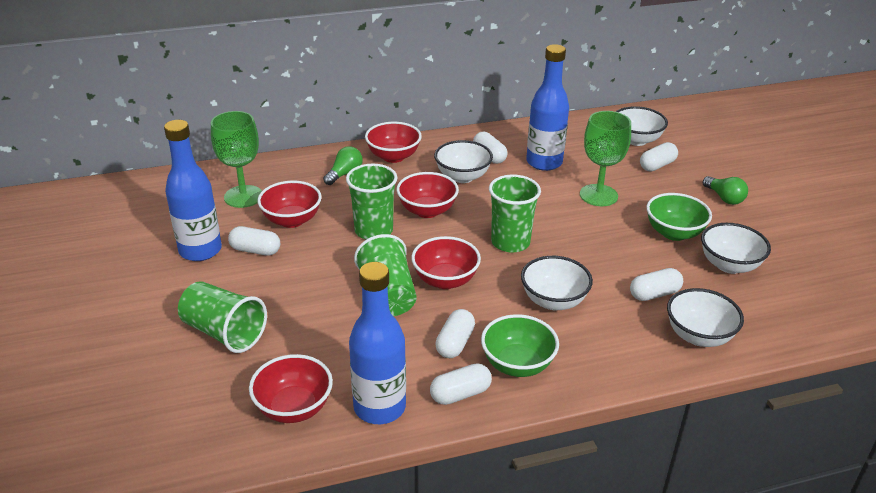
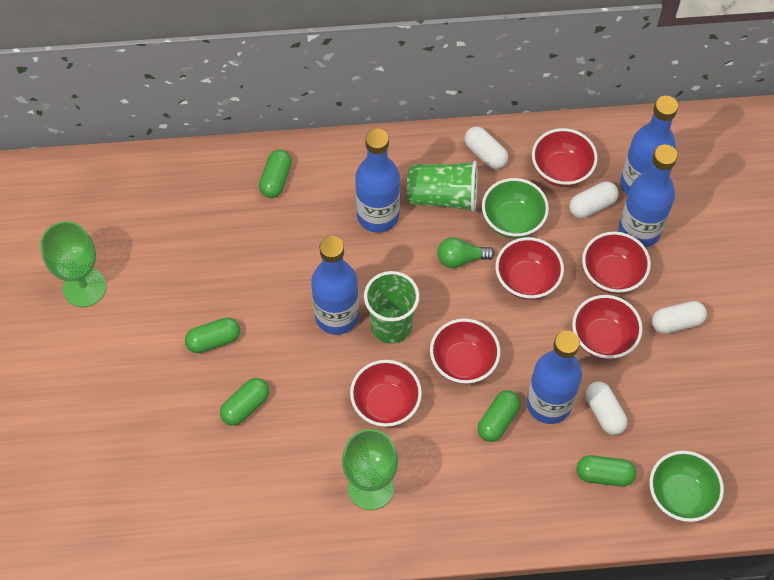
blue bottle: [164,120,222,261] [349,262,406,424] [526,44,569,171] = 3 -> [311,236,359,335] [355,129,400,233] [527,331,582,424] [619,145,678,247] [620,96,678,196] = 5
green capsule: none = 0 -> [185,318,240,353] [220,378,269,426] [259,149,292,198] [478,390,521,442] [577,455,636,487] = 5
green cup: [178,281,267,353] [346,163,398,239] [354,234,417,316] [489,175,541,253] = 4 -> [364,271,420,344] [407,160,478,212] = 2
green light bulb: [323,146,363,185] [703,176,748,205] = 2 -> [437,237,495,268] = 1
red bowl: [249,354,333,423] [258,181,322,228] [365,122,422,163] [396,172,459,218] [411,236,481,289] = 5 -> [350,360,422,427] [430,318,501,384] [495,237,564,300] [532,128,598,187] [572,295,643,360] [582,232,651,294] = 6
white bowl: [434,140,493,183] [521,256,593,310] [616,106,668,146] [667,288,744,347] [701,223,771,274] = 5 -> none = 0
white capsule: [228,226,280,256] [430,363,492,405] [435,309,475,358] [473,132,508,164] [630,268,683,301] [640,142,678,171] = 6 -> [464,126,508,169] [569,181,619,218] [586,381,628,435] [652,301,707,334] = 4

